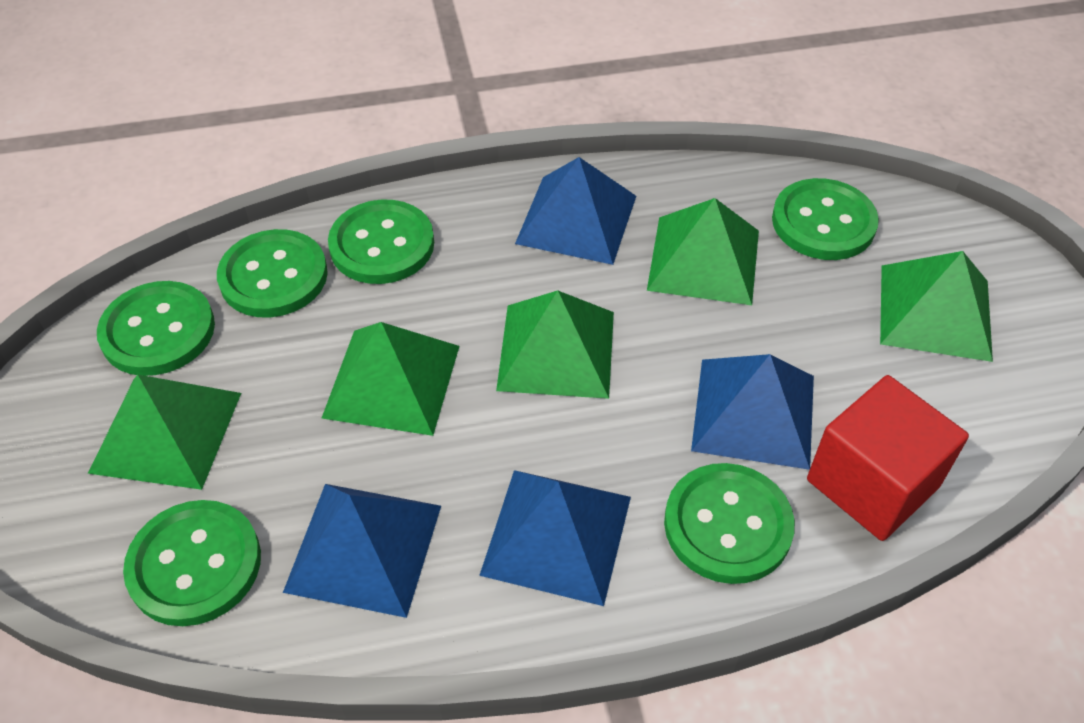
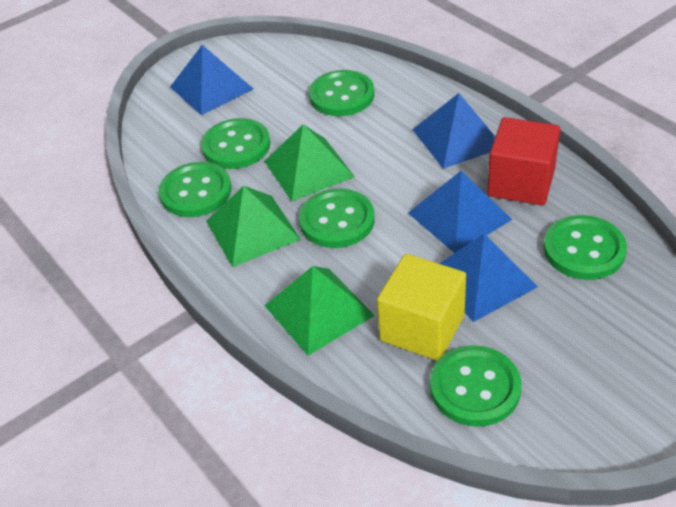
green pyramid: [88,375,241,490] [322,322,459,436] [496,290,614,399] [647,198,759,305] [880,251,993,362] = 5 -> [206,186,301,267] [264,124,355,201] [264,266,375,356] = 3
yellow cube: none = 0 -> [377,254,466,361] = 1

